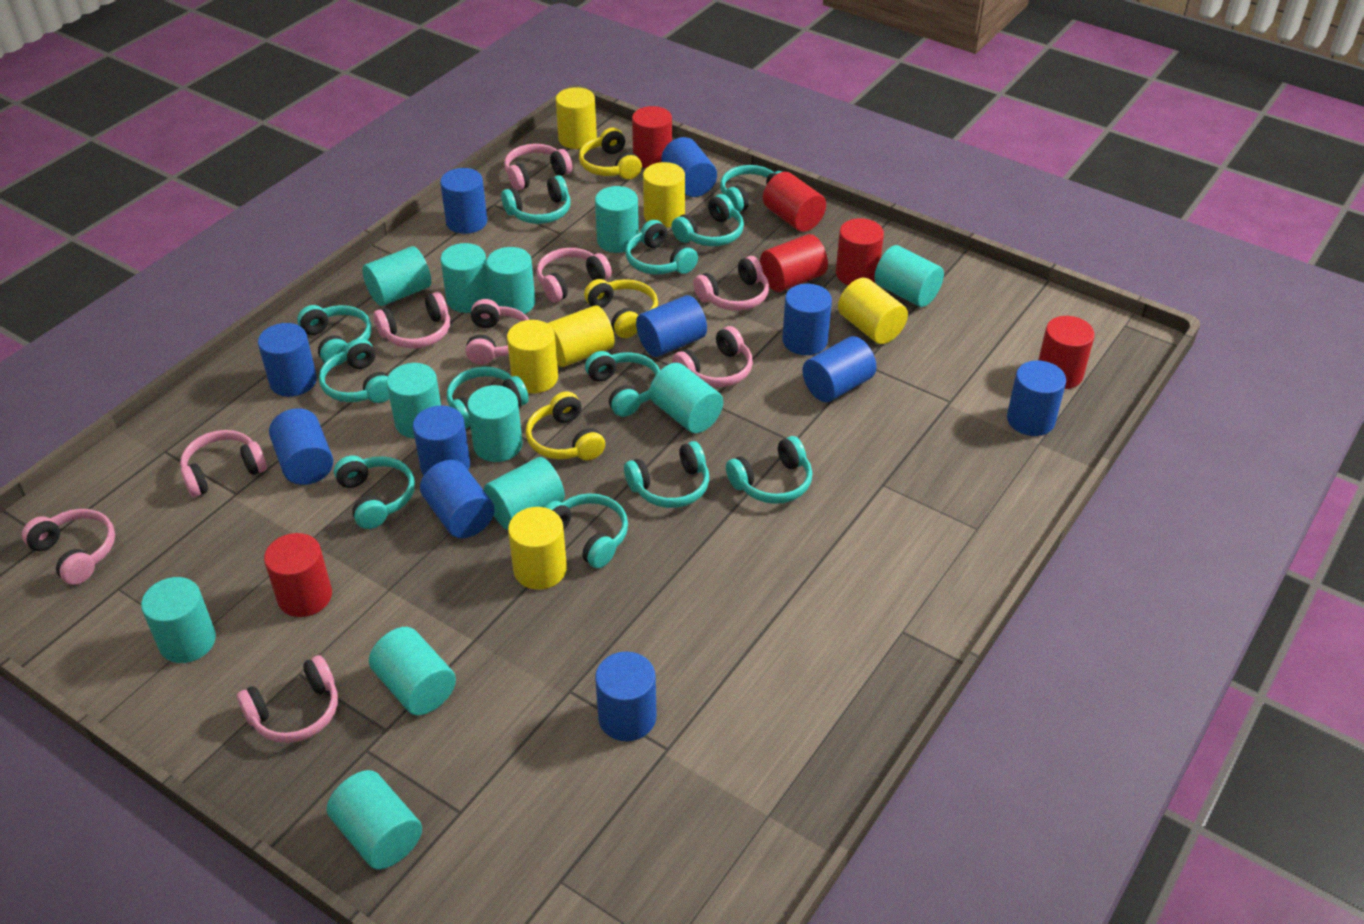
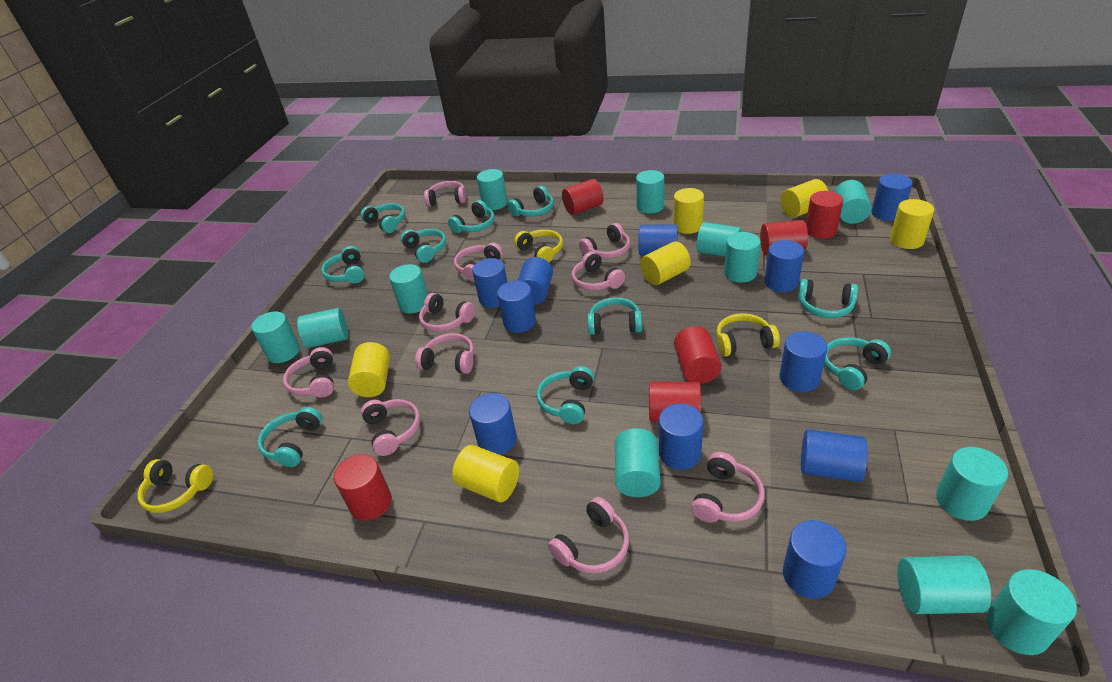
pink headphones: [22,509,115,585] [180,430,267,497] [237,655,338,743] [374,292,450,349] [466,299,529,365] [504,144,572,191] [537,248,612,302] [672,326,753,387] [693,256,769,311] = 9 -> [283,347,334,397] [361,399,420,456] [415,333,474,374] [419,293,475,332] [424,181,466,206] [454,243,503,282] [548,497,629,573] [572,251,625,291] [579,223,630,259] [691,452,765,523] = 10
turquoise headphones: [297,305,372,366] [319,339,390,403] [334,455,415,529] [447,367,529,429] [501,175,570,224] [545,493,628,568] [585,351,660,417] [624,441,709,508] [625,220,698,274] [672,194,744,246] [720,165,782,212] [726,436,812,504] = 12 -> [258,407,322,467] [321,246,365,283] [361,203,405,233] [401,229,446,263] [448,200,495,233] [508,186,554,217] [537,366,594,424] [587,297,642,335] [798,279,858,318] [824,337,891,390] = 10

